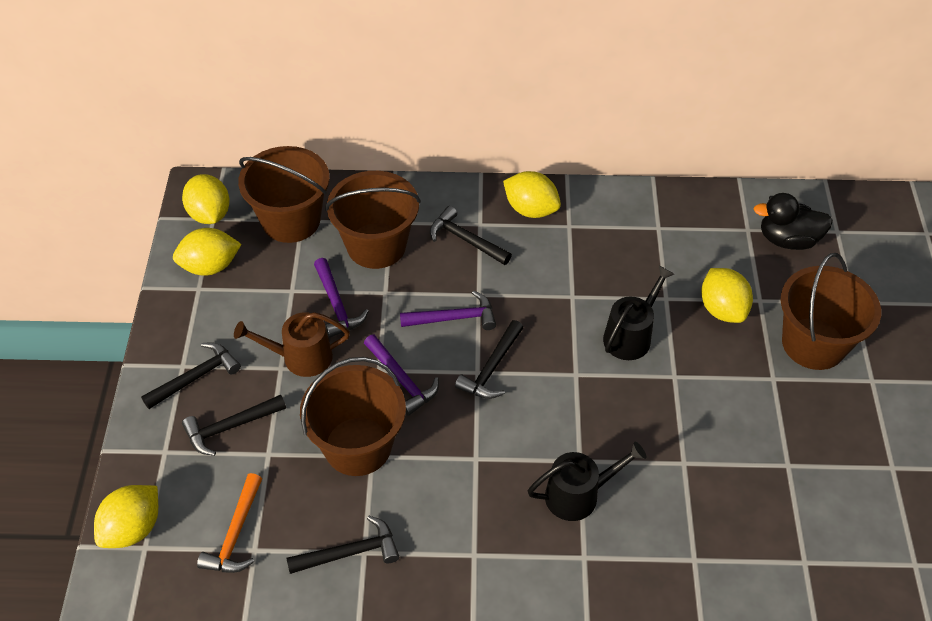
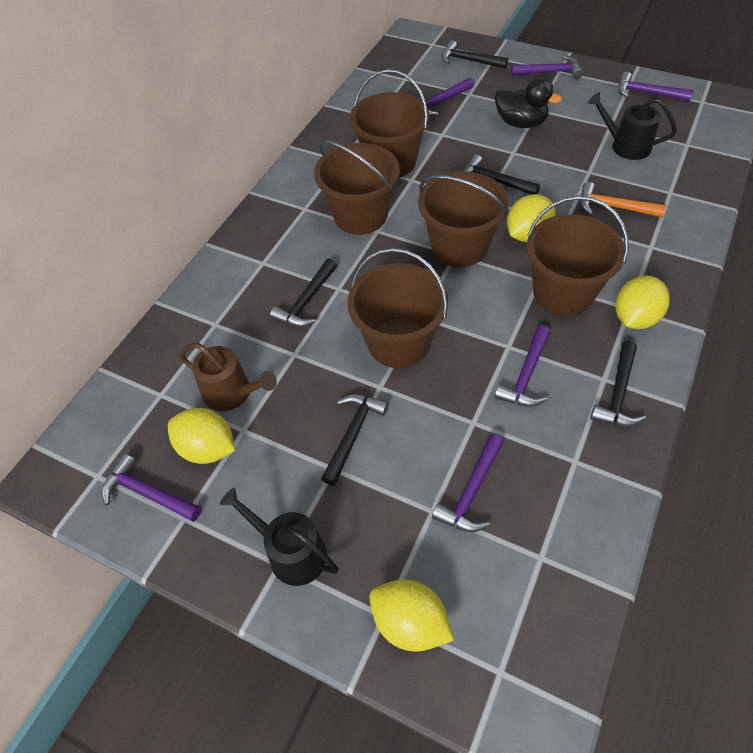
brown bucket: [238,146,330,243] [300,357,406,476] [325,171,421,269] [781,253,881,370] = 4 -> [314,140,400,235] [347,248,448,368] [350,69,429,178] [418,171,509,267] [527,196,629,316] = 5
purple hammer: [314,258,369,337] [364,334,439,416] [400,291,496,330] = 3 -> [102,453,201,522] [414,78,474,116] [432,434,504,532] [494,325,550,407] [511,55,583,79] [618,72,694,102] = 6
yellow lemon: [94,485,158,548] [173,228,241,276] [182,174,230,224] [503,171,561,218] [701,268,753,323] = 5 -> [168,408,235,464] [369,580,454,652] [507,194,555,242] [615,276,670,329] = 4

